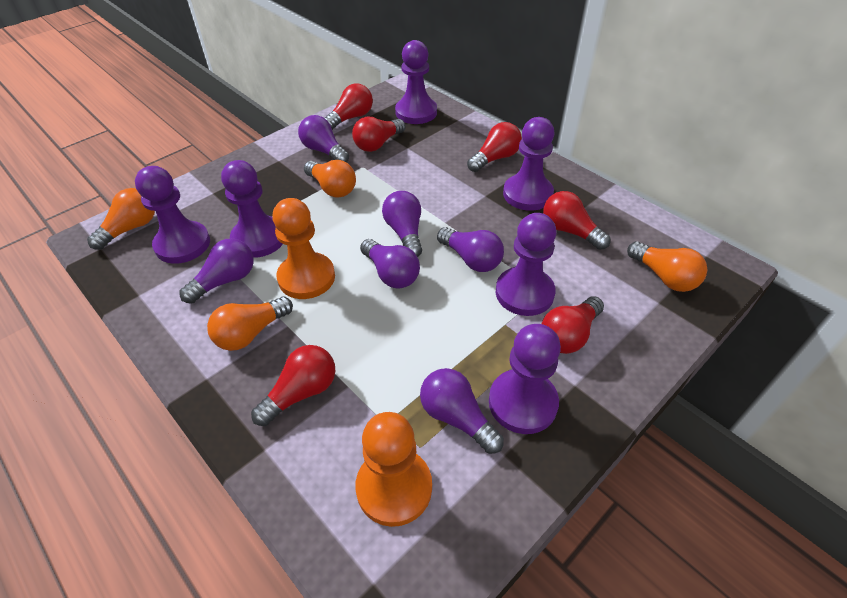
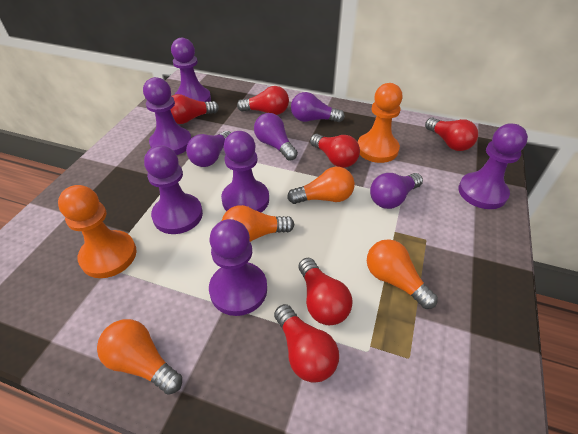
purple light bulb: [179,238,254,304] [298,115,349,163] [360,239,420,288] [382,191,422,257] [420,368,504,454] [437,227,504,272] = 6 -> [186,131,231,167] [254,113,298,161] [291,92,345,122] [370,173,423,209] = 4

